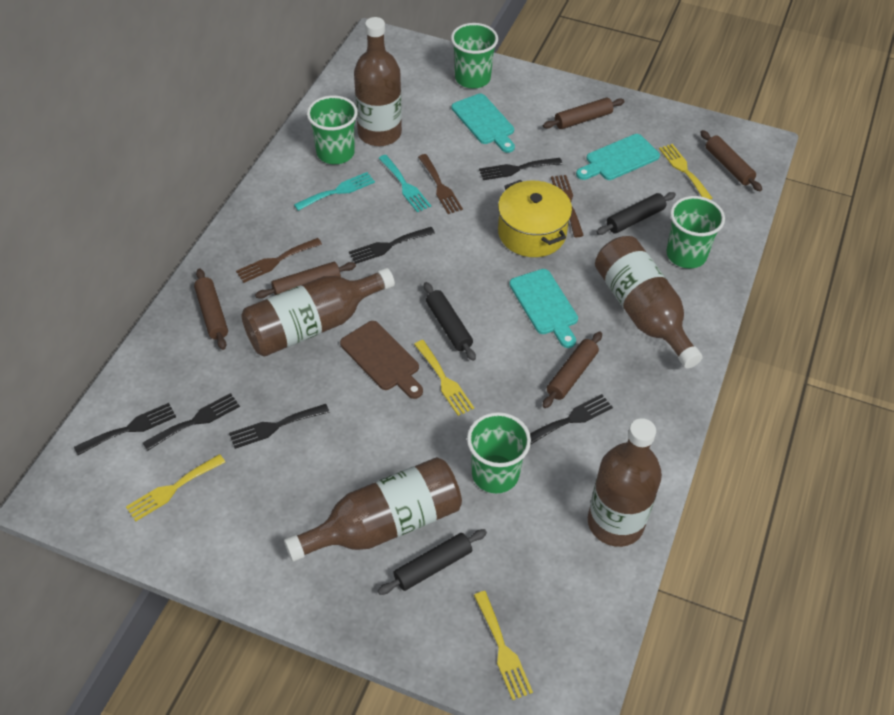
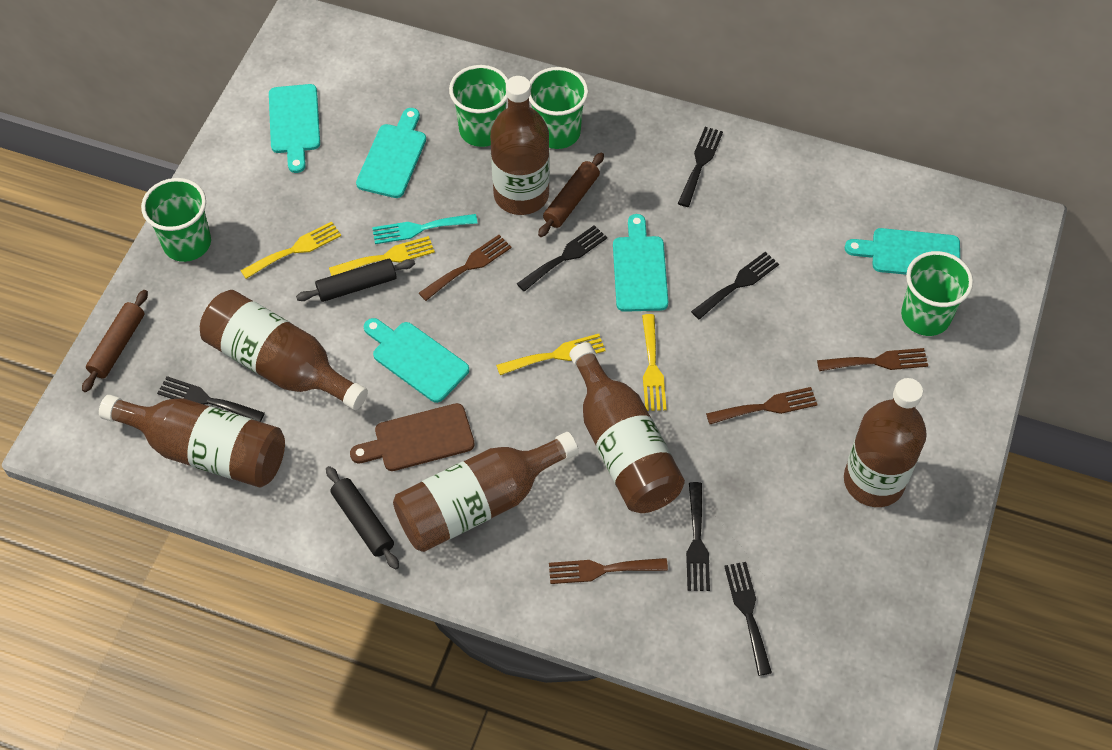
black rolling pin: [378,529,487,595] [424,282,476,361] [596,192,676,235] = 3 -> [296,259,415,302] [326,466,399,570] = 2
brown bottle: [241,268,395,357] [284,457,462,562] [354,17,402,146] [588,418,662,547] [595,236,703,369] = 5 -> [99,395,285,488] [200,290,368,410] [393,432,579,552] [490,76,550,215] [570,342,685,513] [844,378,927,507] = 6
brown fork: [236,238,322,283] [418,154,463,214] [551,175,584,237] = 3 -> [419,235,512,301] [549,558,668,584] [706,387,818,424] [817,348,928,371] = 4
brown rolling pin: [194,268,228,350] [255,262,356,299] [542,332,602,408] [543,98,625,129] [700,130,762,191] = 5 -> [82,290,148,392] [538,153,604,237] = 2
turquoise cutting board: [452,94,515,153] [509,269,578,348] [576,134,660,180] = 3 -> [269,84,320,173] [356,108,426,198] [364,318,469,403] [613,214,668,312] [845,228,960,275] = 5
turquoise fork: [294,172,375,211] [378,155,431,212] = 2 -> [372,214,478,244] = 1
yellow pot: [498,180,572,257] = 1 -> none = 0

